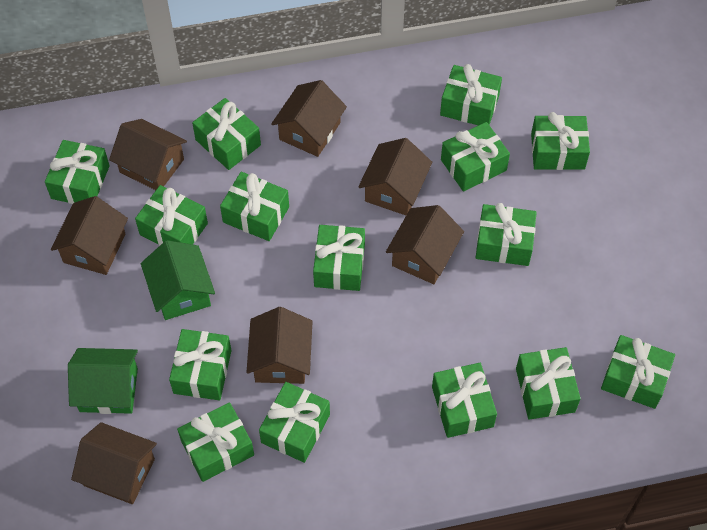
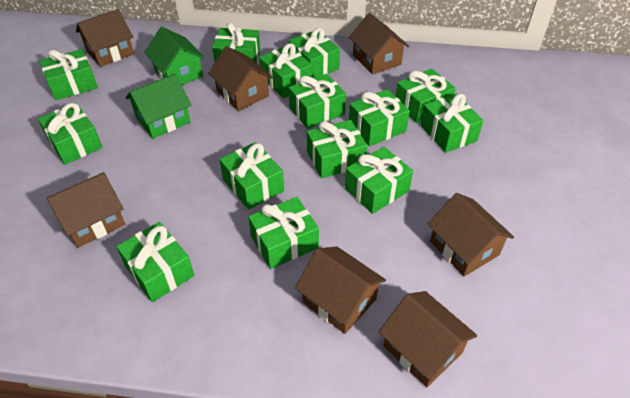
green gift: [45,140,110,204] [135,185,208,246] [169,329,231,400] [177,402,254,482] [192,98,261,170] [220,172,289,241] [259,382,330,463] [313,225,365,291] [432,363,497,438] [440,64,502,125] [441,122,510,191] [476,203,537,266] [516,347,581,420] [531,112,590,170] [601,335,675,409] = 15 -> [38,103,103,165] [40,49,98,100] [116,222,194,302] [212,22,260,63] [220,142,284,210] [248,197,319,269] [259,43,312,98] [289,28,340,78] [289,74,346,129] [307,120,367,178] [345,147,413,214] [349,89,410,147] [396,69,456,123] [420,94,484,153] = 14

